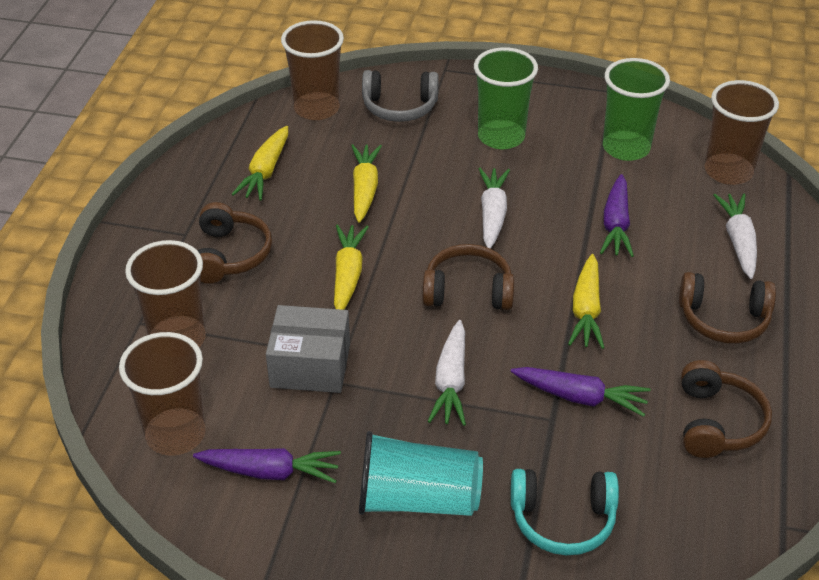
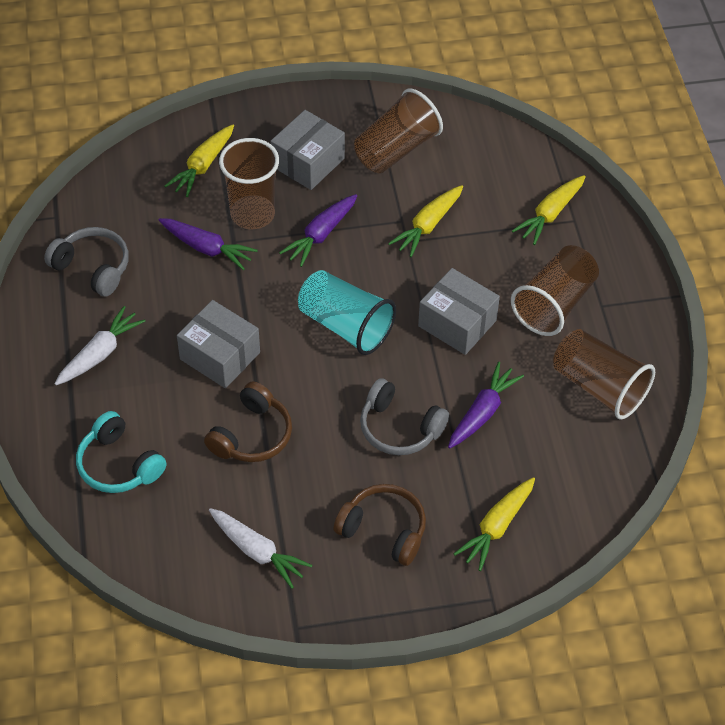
brown headphones: [197,202,272,284] [423,244,514,310] [679,272,776,344] [681,360,772,458] = 4 -> [204,382,292,462] [333,484,426,566] = 2
green cup: [474,47,538,149] [603,58,670,161] = 2 -> none = 0
grey box: [266,305,350,393] = 1 -> [177,300,260,388] [270,110,345,190] [418,268,500,355] = 3
grey headphones: [362,70,439,122] = 1 -> [44,227,129,297] [360,378,449,455] = 2
white carrot: [428,320,466,426] [479,168,510,249] [714,194,757,279] = 3 -> [55,306,145,385] [209,508,312,589] = 2

